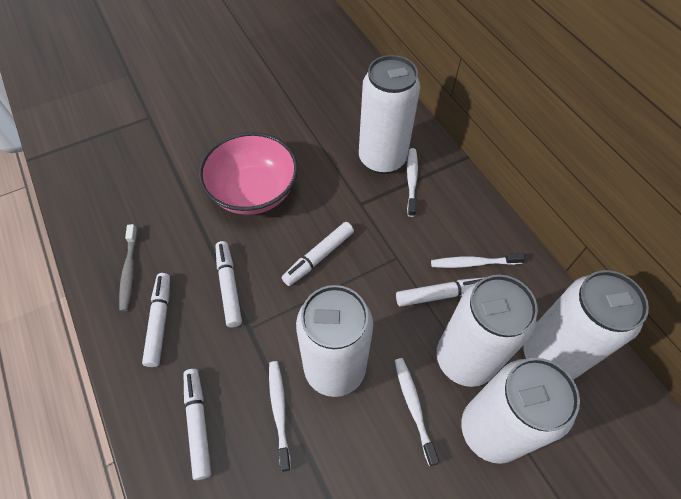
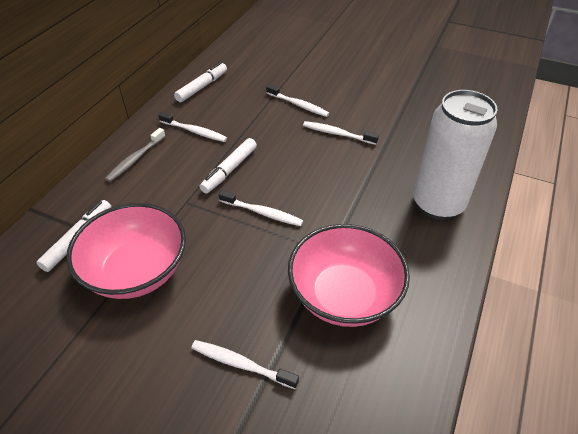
pink bowl: [199,132,298,215] = 1 -> [66,203,186,299] [288,224,410,327] = 2
white can: [296,285,373,397] [359,55,420,174] [437,275,538,387] [461,358,580,464] [523,270,649,380] = 5 -> [413,90,497,220] = 1
white marker: [142,273,170,367] [184,369,211,480] [216,241,242,327] [282,222,354,286] [396,277,485,307] = 5 -> [36,200,111,272] [174,62,227,102] [200,138,257,193] = 3
white toothbrush: [269,361,291,472] [395,358,439,466] [407,148,418,217] [431,253,525,268] = 4 -> [158,112,227,142] [191,340,299,389] [219,190,303,226] [266,84,329,117] [303,121,379,145] = 5

